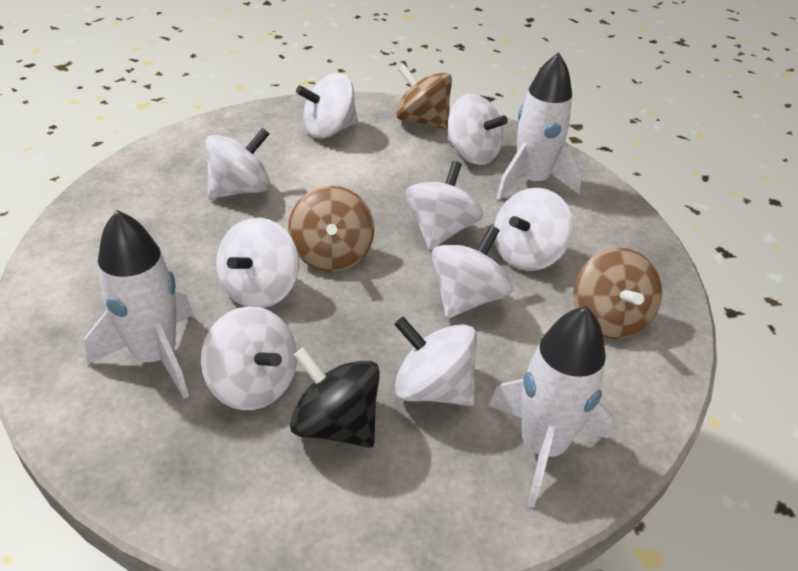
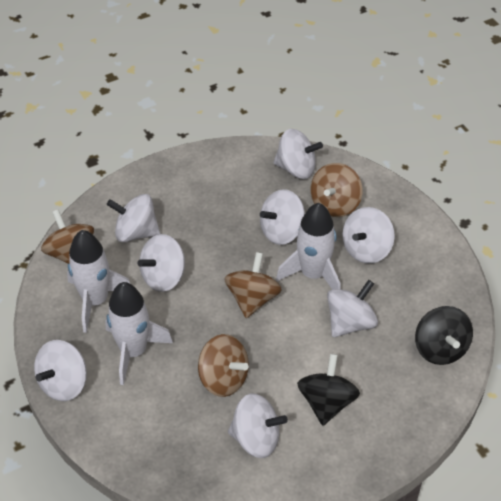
black spinning top: [290,347,380,448] = 1 -> [297,354,360,426] [415,306,473,365] = 2
brown spinning top: [288,186,374,272] [396,64,452,129] [573,248,662,339] = 3 -> [41,210,94,264] [198,334,249,397] [224,252,282,318] [311,163,363,217] = 4
white spinning top: [201,306,297,410] [206,128,270,199] [216,218,299,308] [296,73,358,139] [394,317,477,406] [405,161,483,250] [432,225,513,318] [448,94,508,165] [494,188,573,271] = 9 -> [34,340,87,401] [107,194,160,243] [138,234,185,292] [228,393,288,458] [260,189,305,245] [273,129,323,179] [327,280,378,337] [342,207,395,263] = 8

